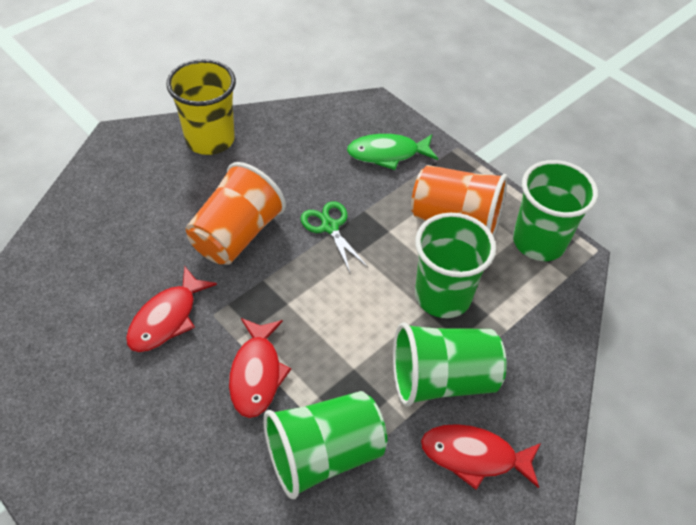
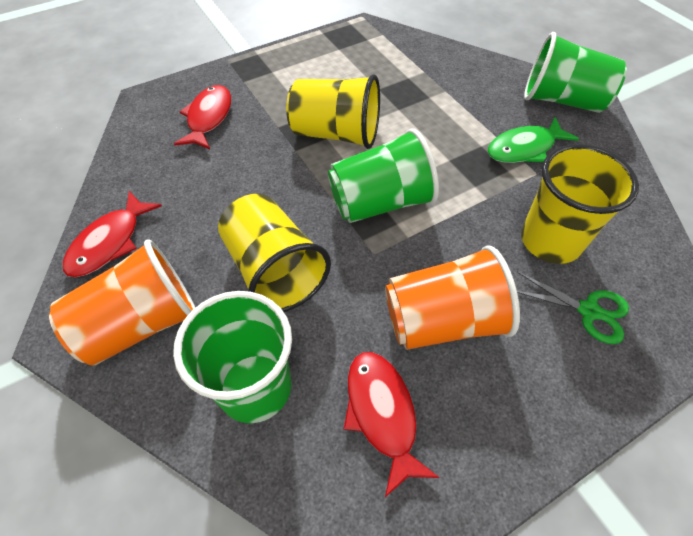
green cup: [263,391,387,499] [393,322,507,407] [415,213,496,318] [513,160,598,261] = 4 -> [173,291,292,423] [328,129,439,223] [524,32,627,113] = 3
yellow cup: [166,59,236,155] = 1 -> [218,194,331,312] [286,74,380,149] [521,144,639,264] = 3

